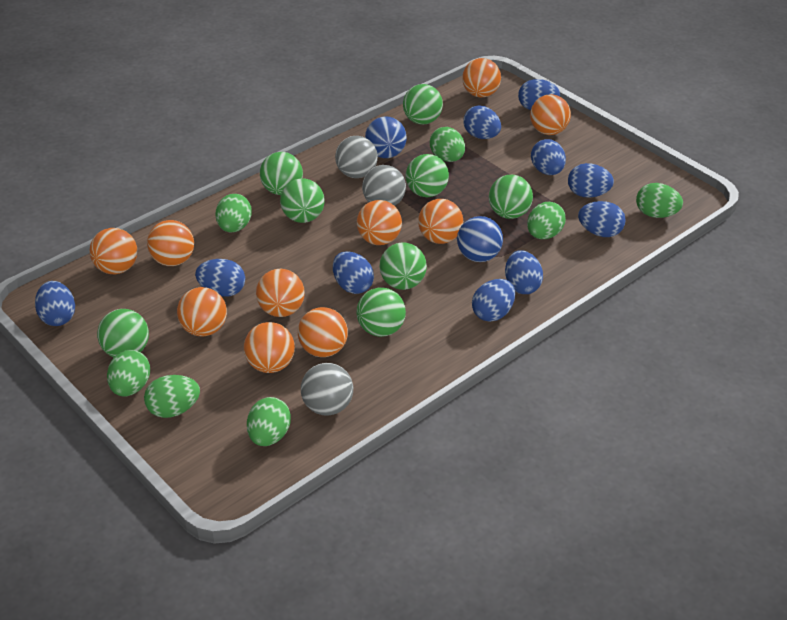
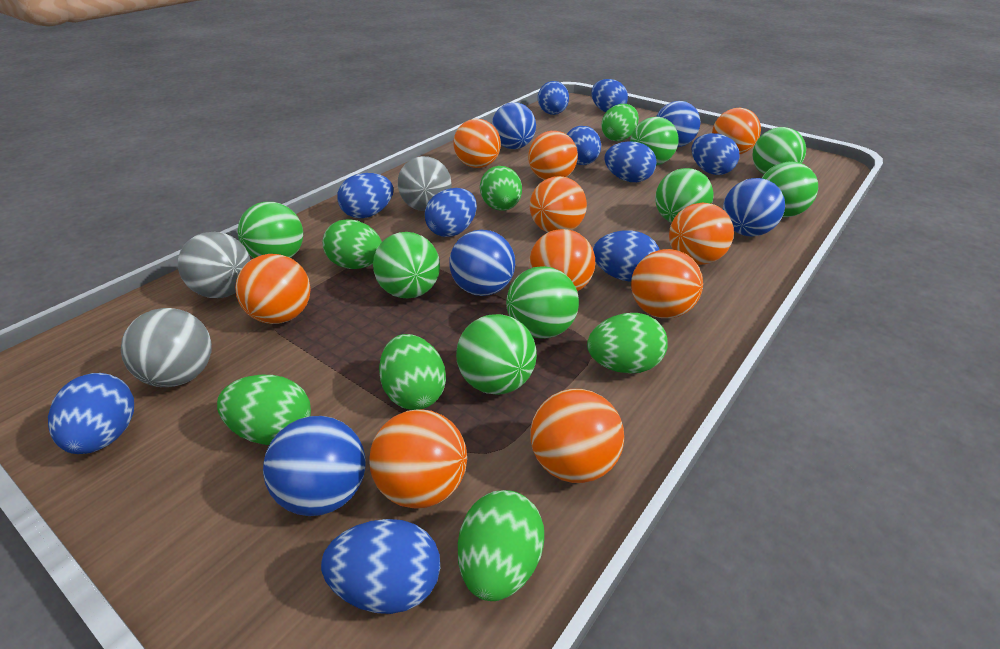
blue ball: [365,117,407,158] [457,216,503,262] = 2 -> [263,416,366,516] [449,230,515,296] [492,102,536,149] [656,101,700,147] [723,178,785,236] = 5

